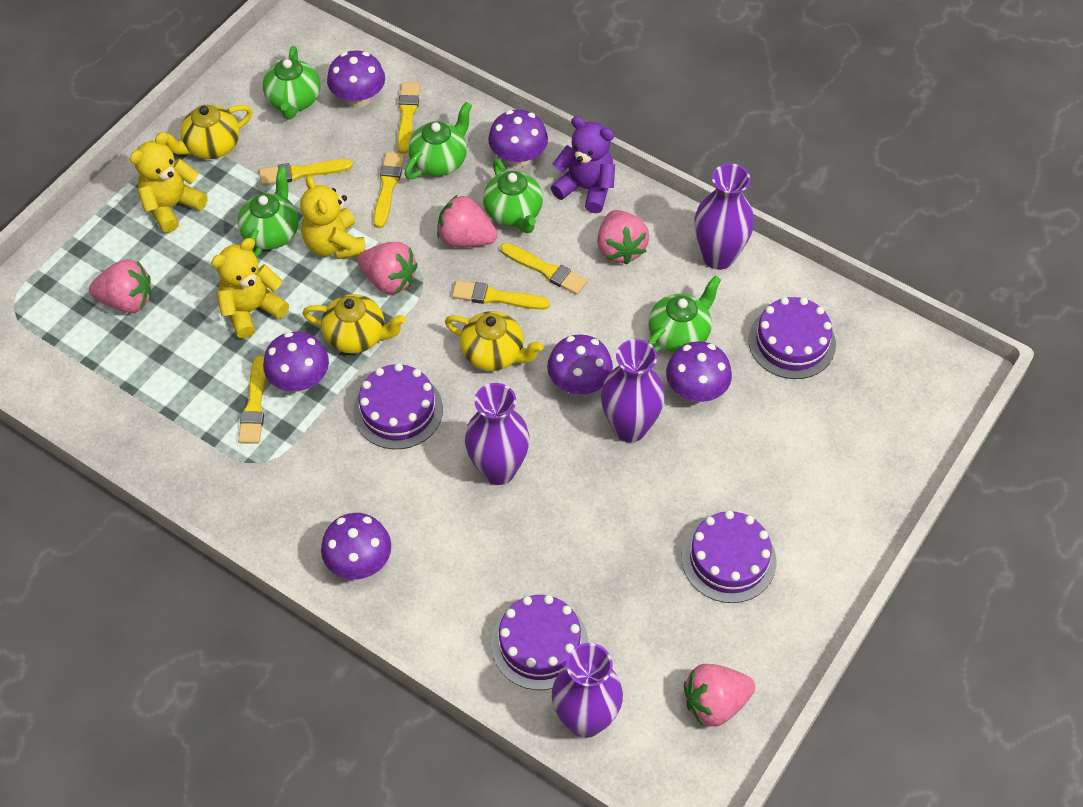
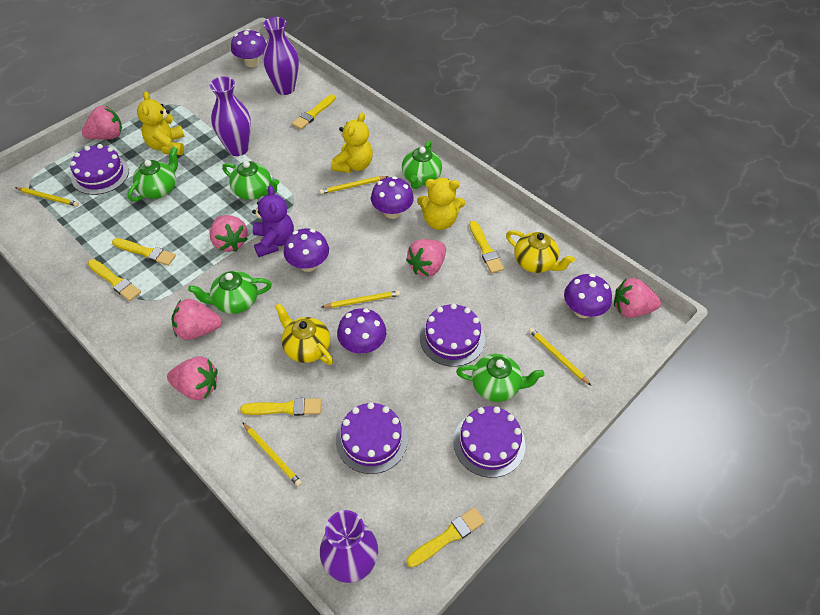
pink strawberry: [89,259,152,313] [357,242,418,294] [437,195,498,247] [597,210,649,265] [684,664,755,727] = 5 -> [82,106,122,140] [167,356,218,400] [172,299,222,340] [209,215,248,252] [406,239,446,277] [614,278,661,318] = 6
purple mushroom: [263,331,329,392] [321,513,391,580] [327,50,385,108] [488,109,548,167] [547,334,613,395] [666,341,732,402] = 6 -> [231,29,266,67] [283,229,329,272] [337,308,386,354] [371,176,414,219] [564,274,612,318] = 5
purple vase: [465,383,530,485] [552,643,623,738] [601,339,665,442] [694,163,754,270] = 4 -> [210,76,251,156] [263,17,299,95] [320,510,378,583] = 3
yellow pencil: none = 0 -> [16,187,79,207] [242,422,302,486] [320,176,388,194] [322,290,400,308] [529,328,591,385] = 5
yellow teapot: [166,105,252,159] [302,294,406,354] [445,311,543,371] = 3 -> [275,303,333,365] [506,230,575,273] = 2

